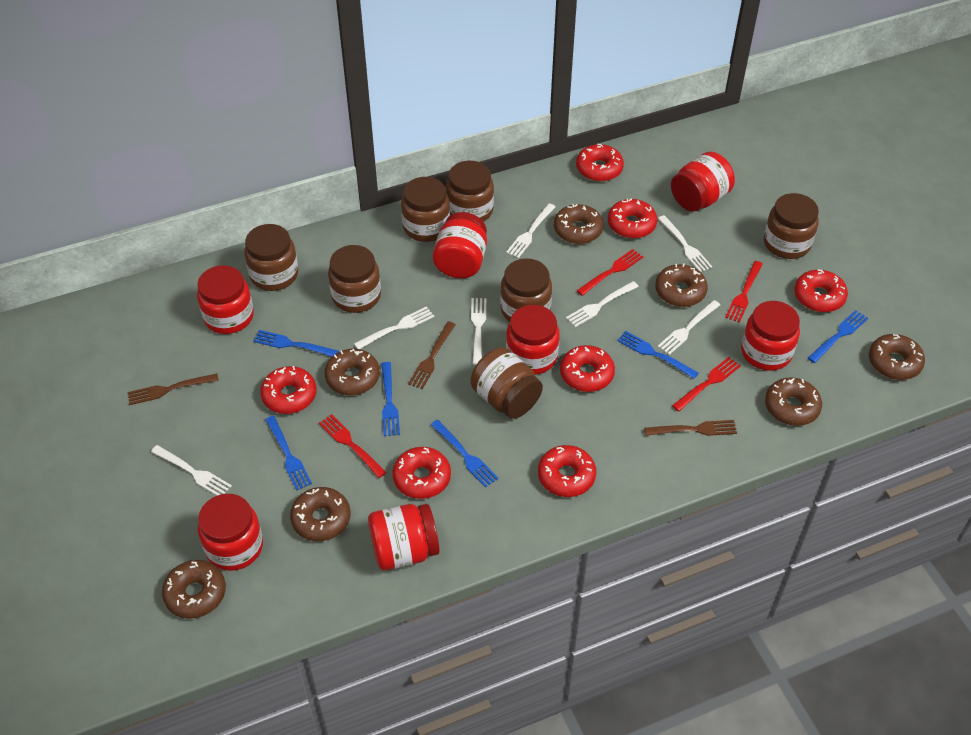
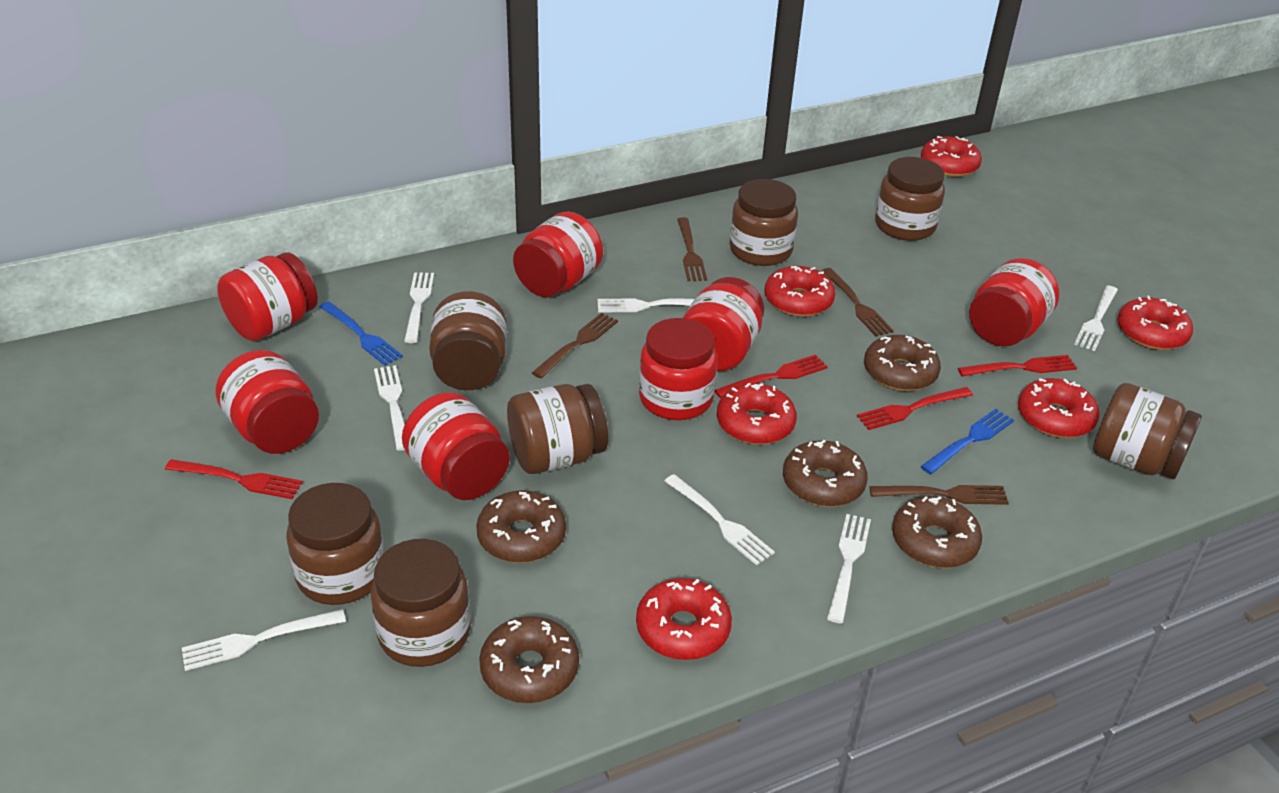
blue fork: [253,330,339,357] [265,416,312,491] [381,362,400,436] [431,420,498,488] [617,331,699,379] [808,310,868,363] = 6 -> [320,302,403,366] [921,409,1014,474] = 2
brown donut: [162,560,226,619] [290,487,351,541] [325,349,380,395] [554,204,603,244] [655,263,708,307] [765,377,822,426] [869,334,925,380] = 7 -> [476,490,566,563] [479,616,579,703] [783,440,868,507] [864,335,941,391] [892,496,982,568] = 5
brown fork: [127,374,219,405] [408,321,456,389] [644,420,737,436] = 3 -> [532,313,618,378] [677,217,707,281] [822,268,894,337] [869,485,1009,505] = 4
red donut: [260,366,317,414] [392,447,451,499] [538,445,596,497] [560,345,615,392] [576,144,624,182] [608,199,657,238] [794,269,848,312] = 7 -> [636,578,732,660] [717,383,797,445] [765,266,835,317] [921,136,982,177] [1018,378,1099,438] [1117,296,1193,350] = 6

